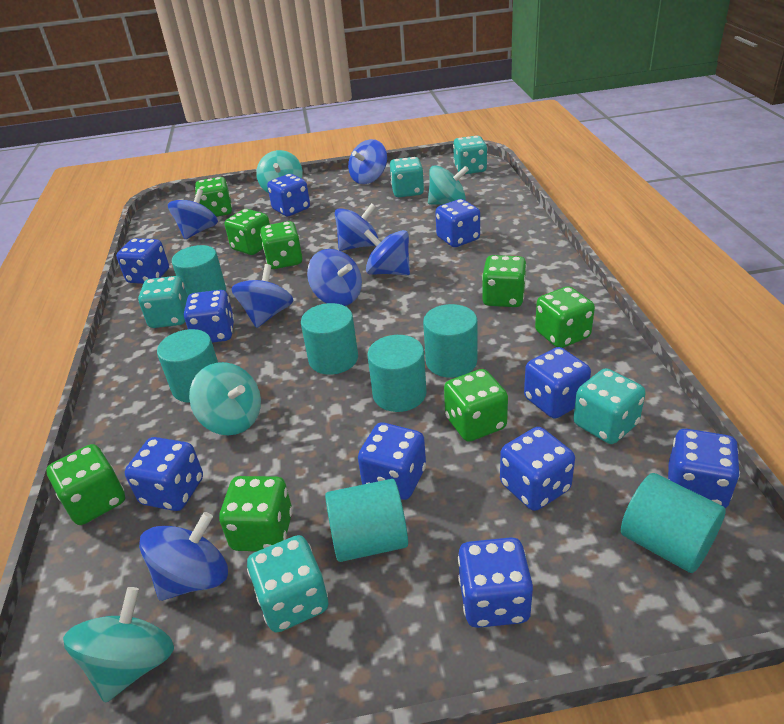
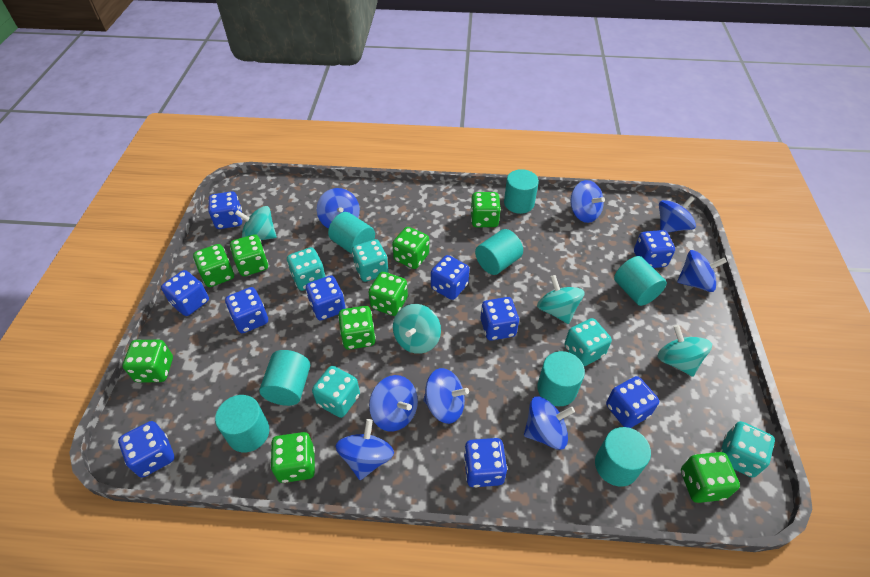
blue spinning top: [139,512,228,601] [168,189,218,239] [231,264,293,328] [307,249,362,306] [335,203,378,251] [348,139,387,184] [364,229,410,275] = 7 -> [317,188,360,229] [336,419,394,480] [369,375,418,431] [423,368,469,424] [524,396,575,450] [571,180,605,223] [659,196,696,233] [677,250,727,292] = 8
green dice: [46,444,125,525] [195,177,232,217] [219,476,293,551] [224,209,270,255] [260,221,302,269] [444,369,508,442] [482,255,527,307] [535,286,595,348] = 8 -> [123,340,173,383] [193,244,234,287] [230,234,268,276] [270,432,315,483] [338,306,376,350] [368,272,408,316] [392,227,429,269] [470,192,501,227] [681,452,740,503] = 9
turquoise cylinder: [157,329,218,403] [172,245,226,296] [301,303,358,375] [325,479,408,562] [367,335,427,412] [423,304,477,378] [621,473,726,573] = 7 -> [215,395,269,452] [259,350,310,406] [328,212,375,254] [475,229,523,275] [504,169,539,214] [537,351,585,406] [595,427,651,487] [614,256,667,306] = 8

